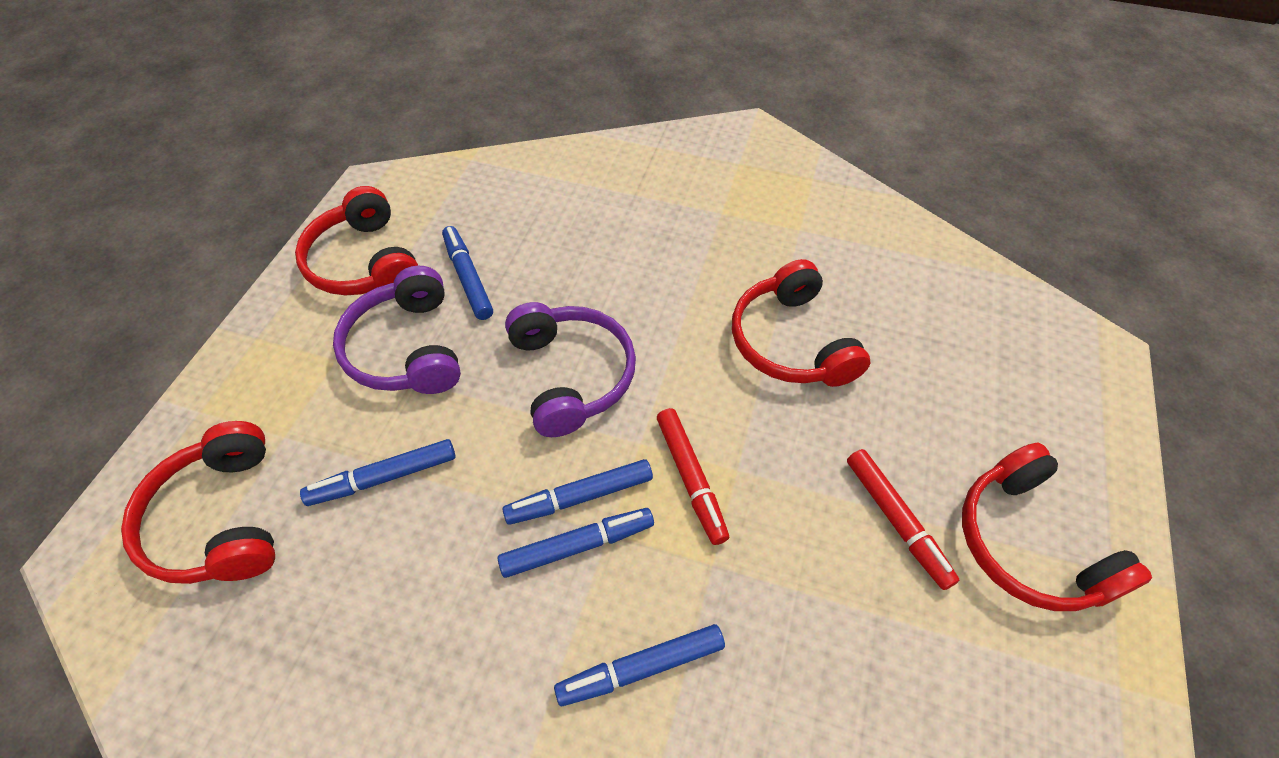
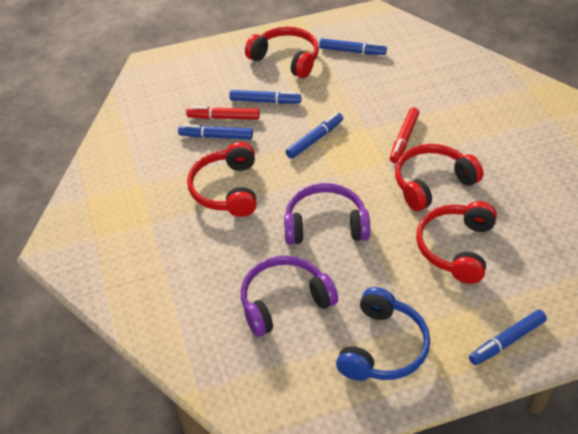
blue headphones: none = 0 -> [336,287,430,381] = 1

